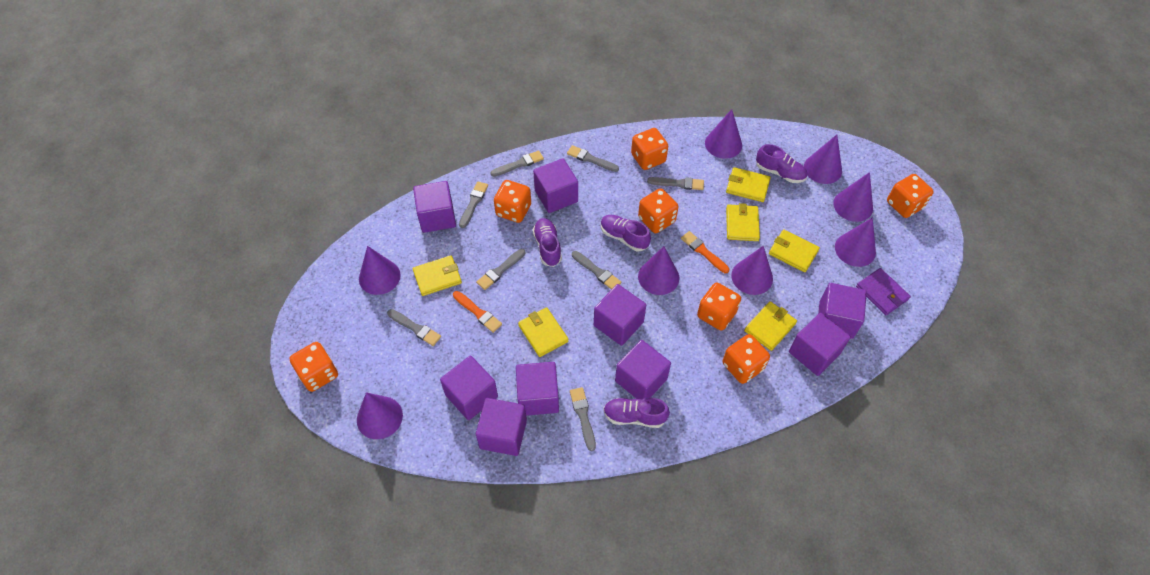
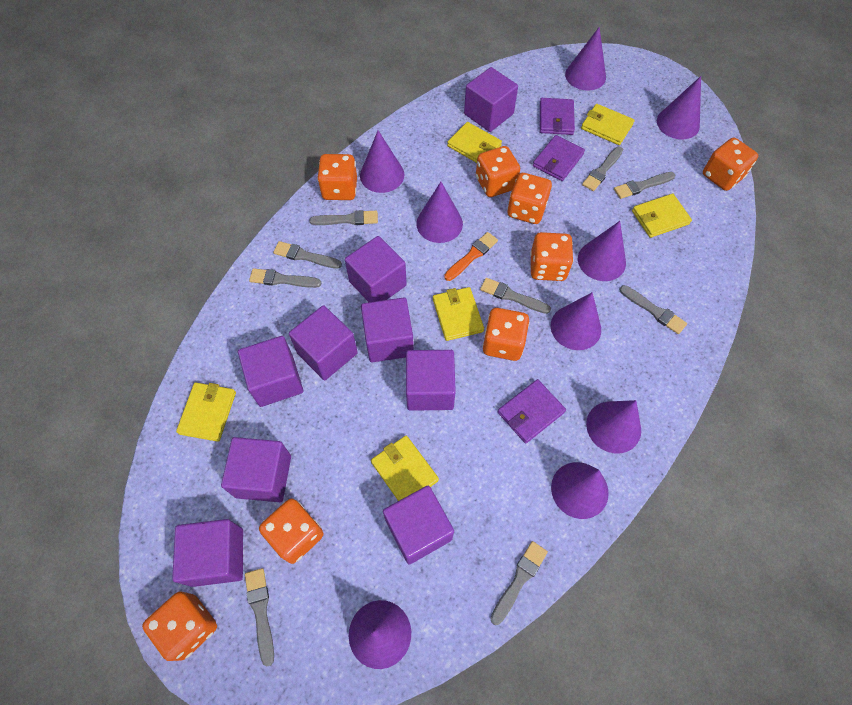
grey brush: [387,309,441,346] [459,182,488,228] [476,249,526,290] [491,150,544,177] [567,145,619,172] [570,387,596,451] [572,251,621,290] [647,177,704,190] = 8 -> [245,568,274,667] [249,268,322,288] [273,241,342,269] [310,210,378,225] [480,278,551,314] [490,541,548,625] [582,147,623,191] [614,172,675,199] [620,285,687,334] = 9
orange brush: [453,291,502,333] [681,231,729,273] = 2 -> [444,232,498,281] = 1
orange dice: [289,342,338,392] [494,180,531,223] [631,128,668,170] [638,188,679,233] [697,283,741,331] [723,334,770,384] [887,174,934,218] = 7 -> [142,591,217,661] [259,499,323,564] [317,154,357,200] [476,146,520,197] [482,308,530,361] [507,173,552,224] [530,232,573,281] [703,138,758,191] = 8
purple cone: [357,392,403,439] [359,246,401,295] [638,246,679,295] [705,109,742,159] [731,246,773,295] [804,135,842,184] [833,172,873,222] [835,217,876,267] = 8 -> [349,600,411,669] [360,130,404,193] [416,182,463,243] [551,292,601,350] [551,462,609,519] [565,27,606,91] [578,221,626,281] [586,400,641,453] [657,76,701,139] = 9
purple shoe: [533,218,562,267] [601,215,651,251] [603,398,670,428] [756,144,807,183] = 4 -> none = 0
purple wallet: [856,268,911,315] = 1 -> [498,379,566,443] [533,135,585,181] [540,98,575,135] = 3

